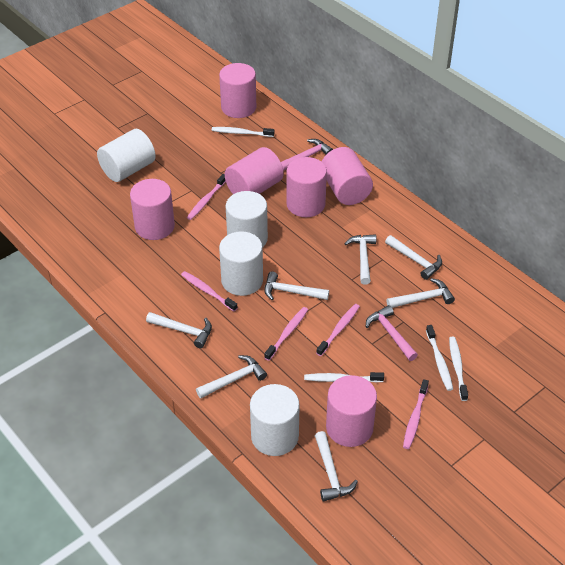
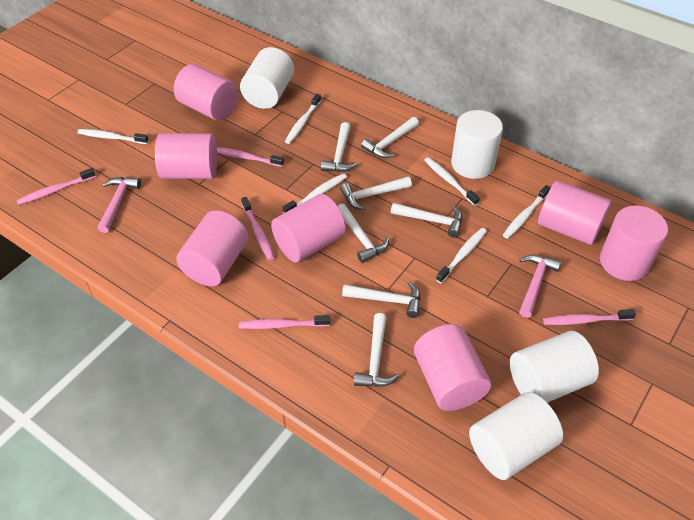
pink cylinder: [130,179,175,240] [219,63,256,118] [225,147,284,194] [286,157,327,217] [322,147,373,205] [326,375,377,447] = 6 -> [155,133,217,179] [174,64,238,120] [176,210,248,286] [271,194,346,262] [414,324,491,411] [538,180,611,245] [600,206,668,281] = 7
white toothbrush: [212,127,275,137] [304,372,384,382] [426,325,453,391] [449,337,468,401] = 4 -> [78,129,149,144] [283,173,347,213] [285,94,321,144] [424,157,480,206] [436,228,487,283] [503,185,551,239] = 6

